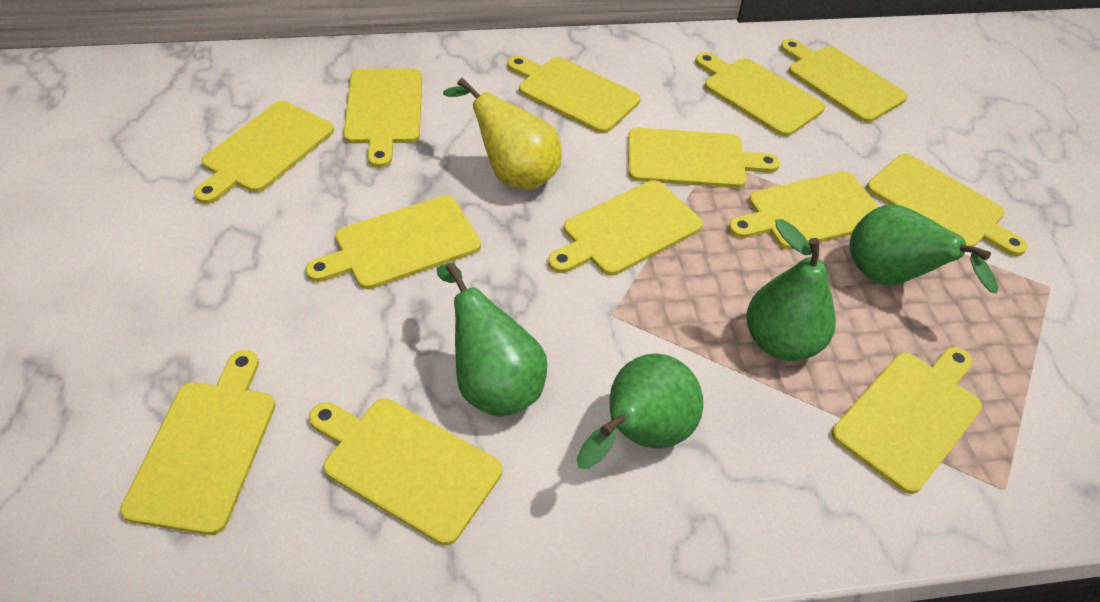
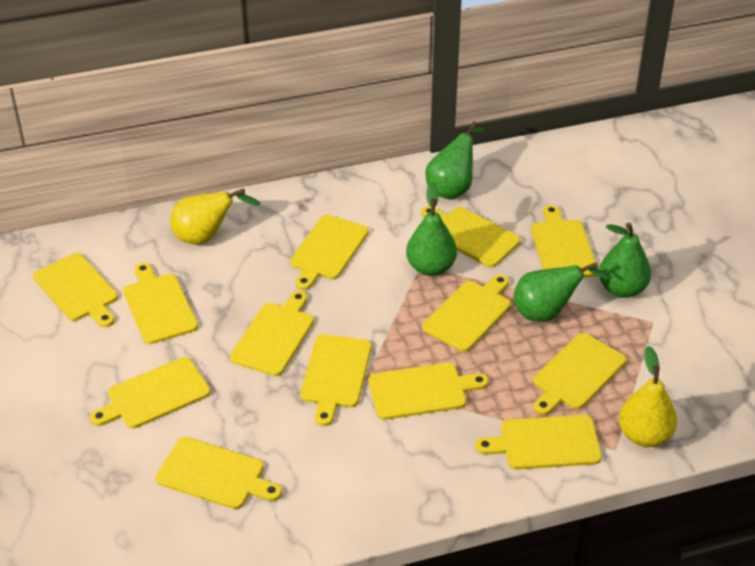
yellow pear: [443,78,561,190] = 1 -> [170,188,261,244] [619,346,677,447] = 2

